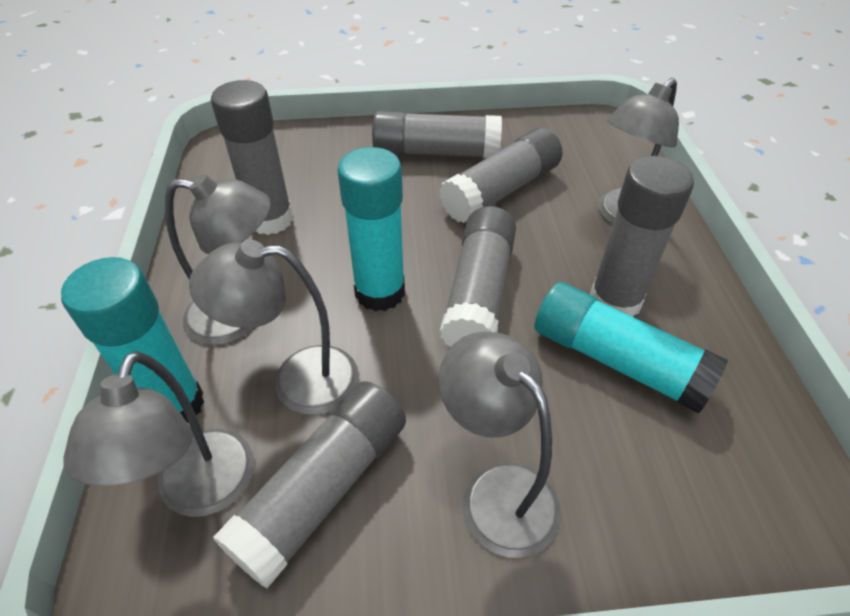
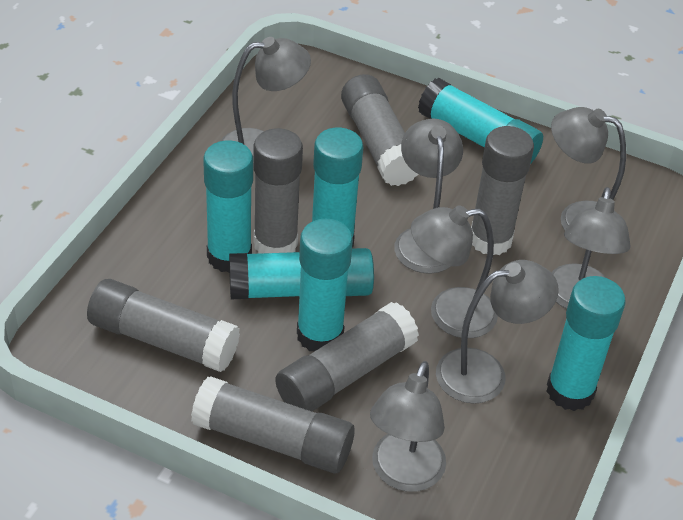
grey lamp: [63,351,254,517] [165,174,271,345] [189,240,359,415] [439,331,561,558] [598,78,679,224] = 5 -> [221,37,311,169] [370,361,446,492] [394,119,463,274] [411,205,498,338] [436,260,559,404] [551,107,626,230] [552,187,631,309] = 7
turquoise glue stick: [61,257,204,423] [337,147,405,312] [535,282,728,414] = 3 -> [203,140,253,273] [229,248,374,299] [297,219,353,351] [312,128,363,247] [418,78,543,163] [546,276,626,411] = 6

